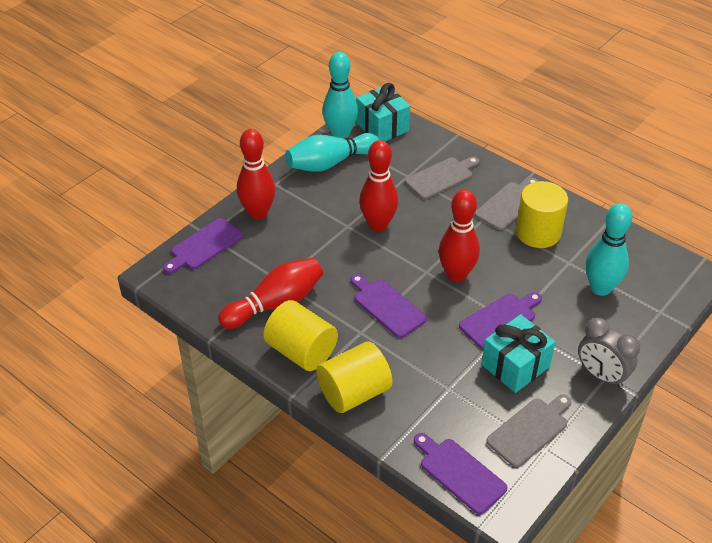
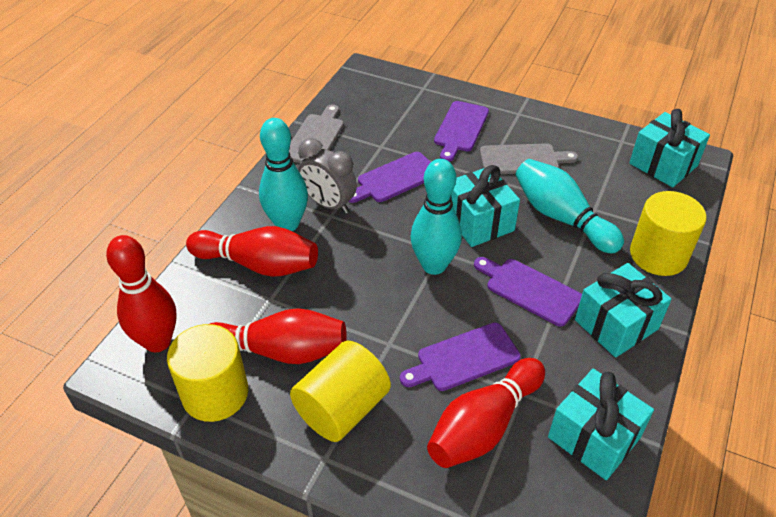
grey cutting board: [405,157,480,199] [475,178,538,230] [486,394,572,467] = 3 -> [289,104,344,163] [480,143,578,174] = 2
turquoise gift: [356,83,410,141] [482,314,555,393] = 2 -> [451,165,520,247] [548,369,654,480] [575,263,672,358] [629,109,710,187] = 4

